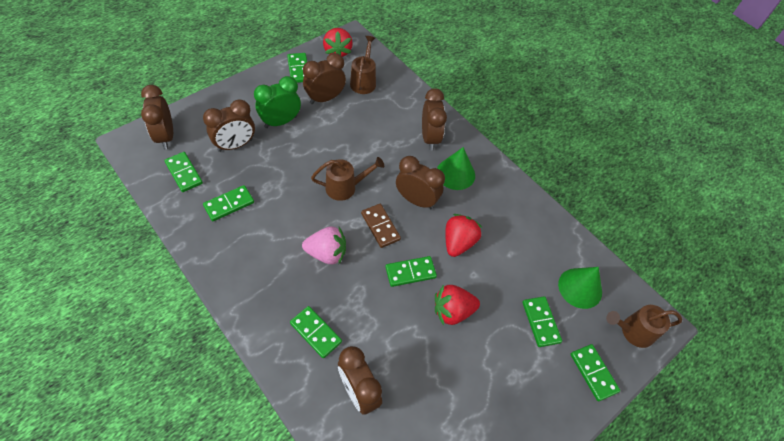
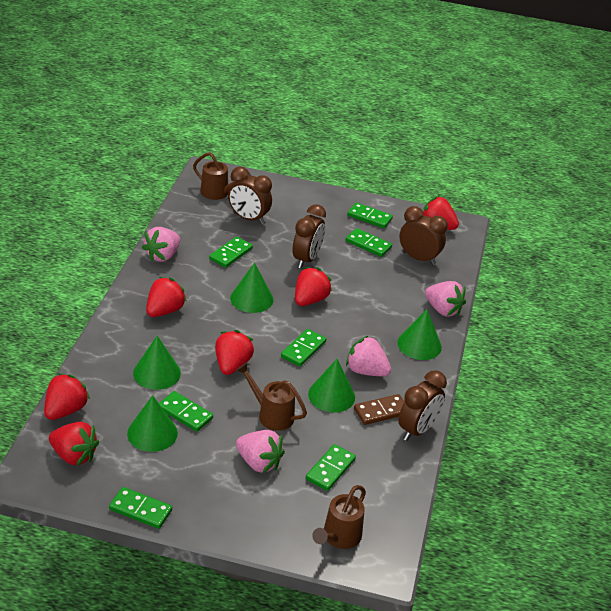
brown clock: [141,85,173,149] [203,99,255,152] [303,53,346,104] [338,346,382,415] [396,156,445,209] [422,88,447,151] = 6 -> [228,167,272,225] [292,204,326,269] [398,370,447,441] [399,206,448,265] = 4
green clock: [254,76,301,128] = 1 -> none = 0
green cone: [437,147,475,190] [558,267,602,309] = 2 -> [127,395,178,452] [133,336,181,390] [230,263,273,313] [308,359,355,413] [397,309,442,360] = 5
pink strawberry: [302,226,346,264] = 1 -> [142,227,180,262] [236,430,285,473] [346,335,391,376] [425,281,466,317] = 4
red strawberry: [323,28,353,57] [435,284,480,325] [445,214,482,257] = 3 -> [44,373,90,420] [49,422,99,466] [146,277,187,317] [215,330,254,375] [295,267,332,306] [423,196,459,230] = 6

